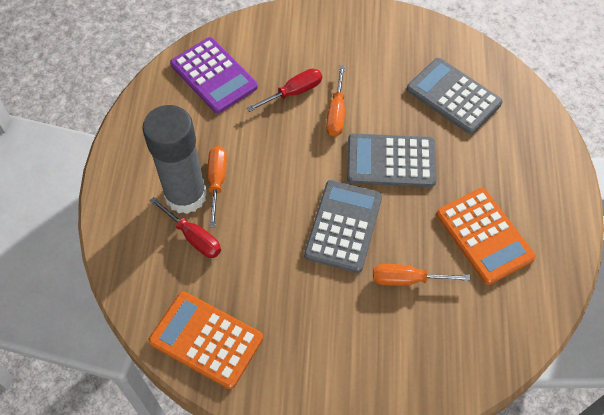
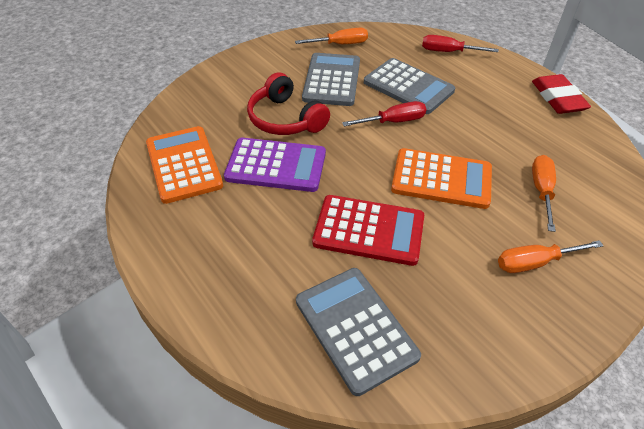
grey glue stick: [142,105,207,214] = 1 -> none = 0
red calculator: none = 0 -> [312,195,424,266] = 1
red eraser: none = 0 -> [532,74,591,114] = 1
red headphones: none = 0 -> [247,73,330,135] = 1

